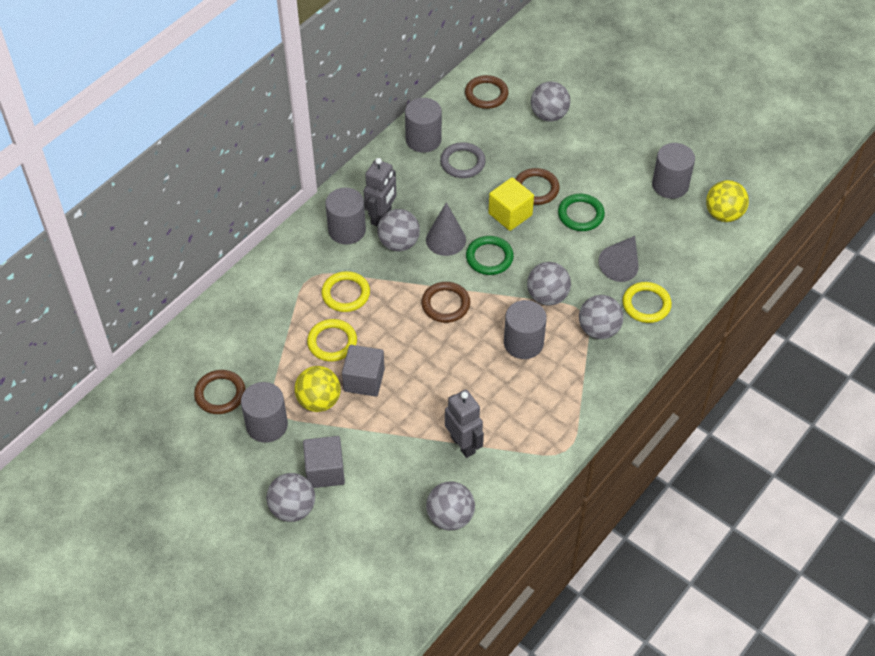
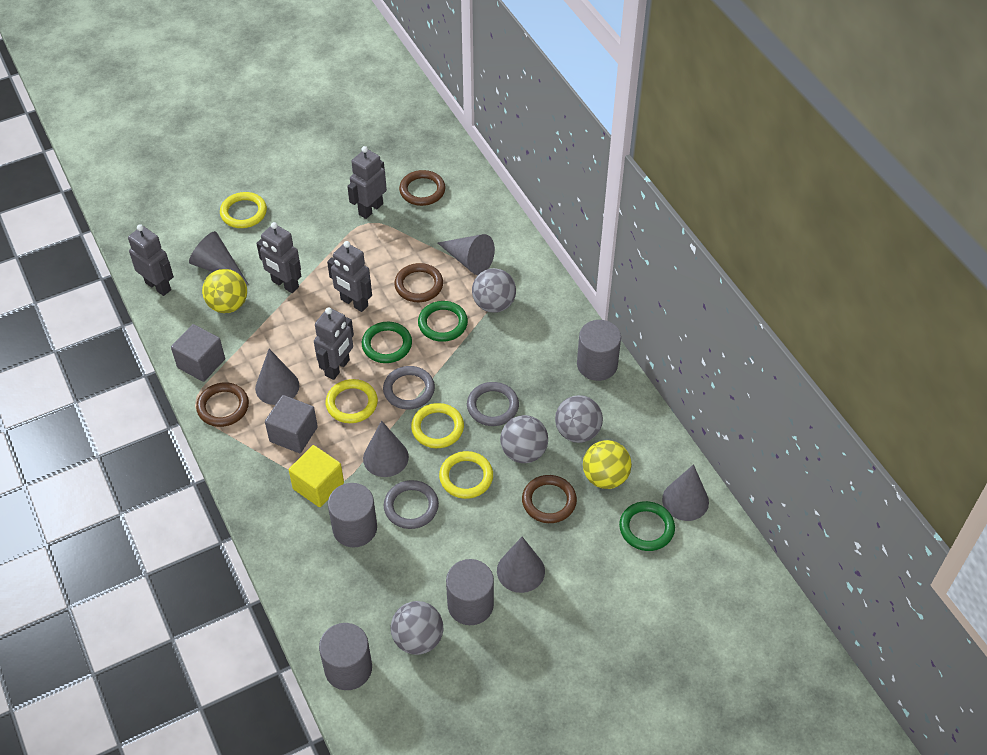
green ring: [466,236,514,275] [558,194,605,231] = 2 -> [362,322,412,363] [418,301,468,342] [619,501,675,551] = 3
grey ball: [266,473,315,522] [377,209,420,251] [426,481,475,531] [527,262,571,306] [531,81,571,122] [579,295,624,339] = 6 -> [391,601,443,655] [472,268,516,313] [500,415,548,463] [555,395,603,443] = 4
grey cone: [426,202,466,256] [598,236,639,282] = 2 -> [189,231,249,285] [255,349,299,405] [363,420,409,477] [438,234,495,275] [497,537,545,593] [662,464,709,521] = 6
grey cylinder: [241,382,288,443] [325,188,366,244] [405,98,442,153] [504,300,547,359] [652,143,695,199] = 5 -> [319,623,372,690] [328,483,377,548] [446,559,494,625] [577,320,621,381] = 4
grey ring: [440,142,486,178] = 1 -> [383,366,435,409] [384,480,439,529] [467,382,519,426] = 3
grey robot: [364,158,397,227] [445,390,484,458] = 2 -> [128,224,174,296] [256,222,301,293] [314,307,354,380] [327,241,372,312] [347,146,387,219] = 5
yellow ring: [307,319,357,361] [321,271,370,312] [623,282,672,323] = 3 -> [220,192,267,228] [326,379,378,423] [411,403,464,448] [439,451,493,499] = 4

